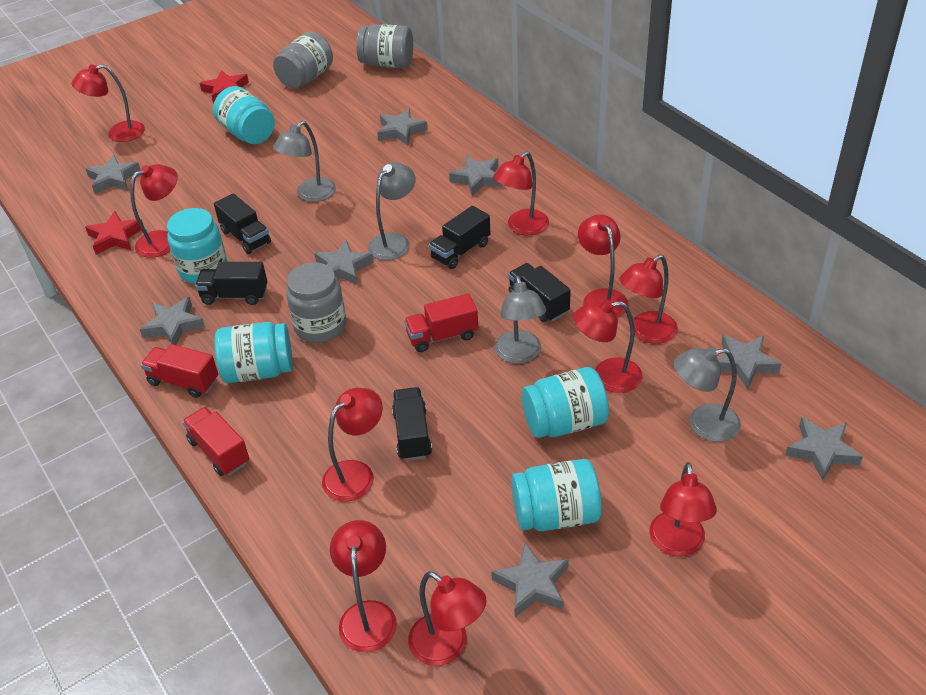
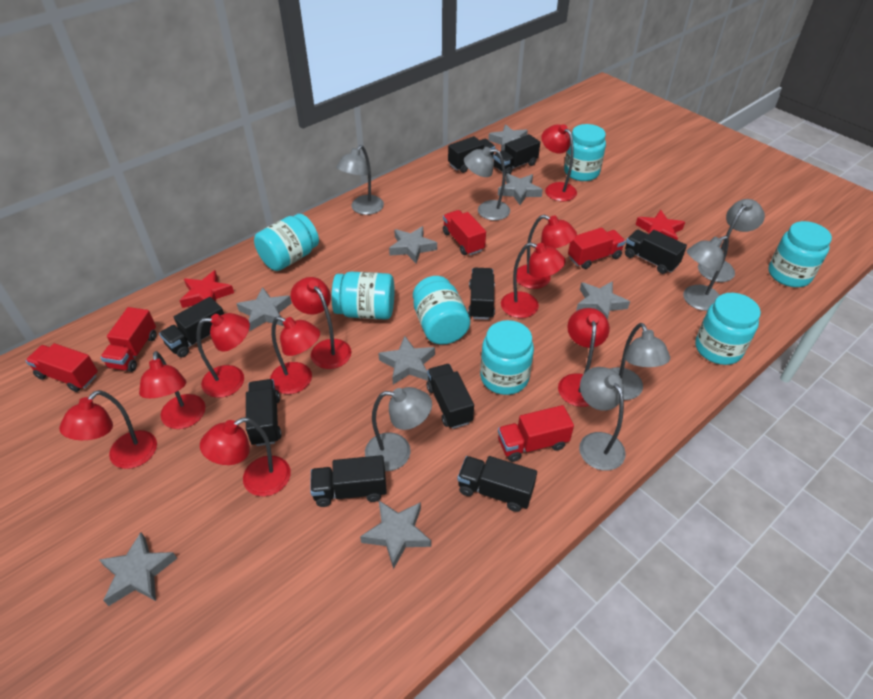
black truck: [195,262,267,305] [214,193,271,254] [392,387,432,461] [429,206,490,269] [508,263,571,322] = 5 -> [159,297,224,357] [246,379,282,446] [310,455,387,507] [426,364,474,429] [448,136,495,173] [457,456,537,512] [468,268,495,320] [493,134,540,174] [625,230,687,274] = 9
grey jar: [273,32,333,88] [286,262,346,343] [356,24,413,68] = 3 -> none = 0
grey lamp: [273,121,336,202] [368,162,416,260] [495,275,546,364] [674,346,741,442] = 4 -> [336,145,384,215] [365,387,432,471] [464,147,510,221] [579,367,626,471] [610,323,670,400] [683,236,729,311] [698,199,765,282] = 7
red truck: [141,344,218,398] [182,407,249,476] [404,293,479,352] = 3 -> [26,343,98,392] [100,307,157,372] [443,210,486,255] [498,405,574,462] [568,228,626,269] = 5
turquoise jar: [167,208,227,284] [213,86,275,144] [214,322,293,383] [511,459,602,531] [522,367,609,438] = 5 -> [254,214,319,271] [331,272,395,320] [413,276,470,345] [480,320,534,395] [564,124,606,181] [695,293,761,365] [768,221,832,287] = 7

